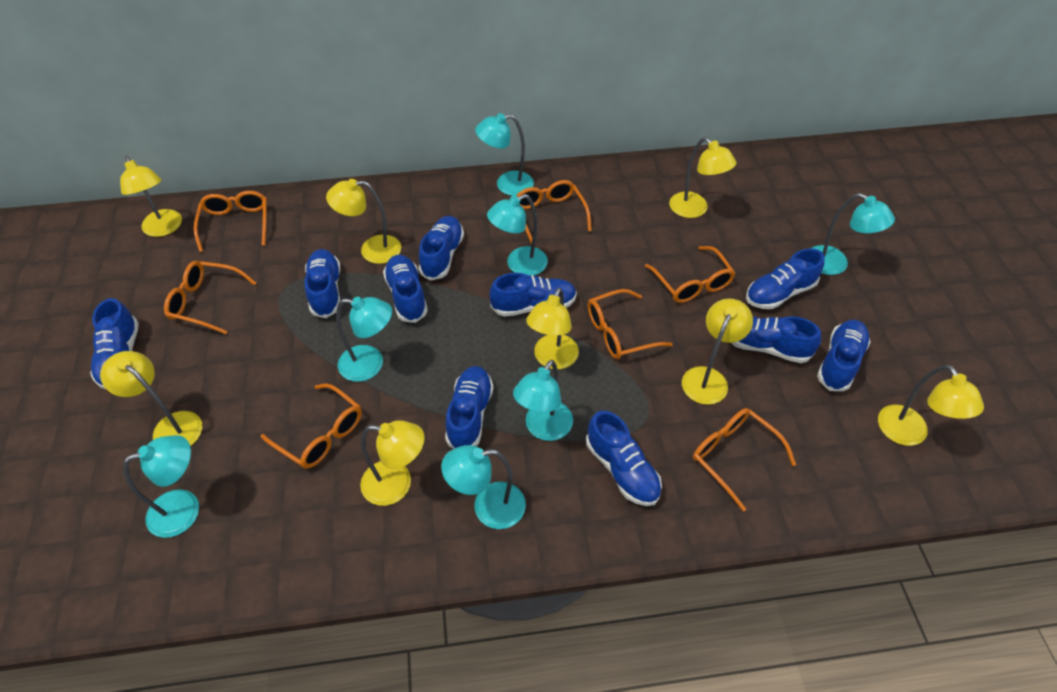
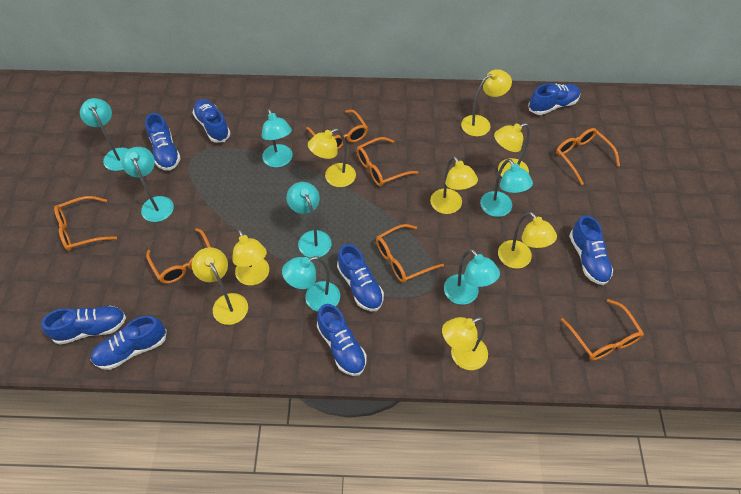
blue shoe: [90,298,139,389] [305,249,341,318] [383,255,428,323] [418,216,464,281] [445,366,494,449] [490,273,577,317] [586,411,662,506] [731,316,821,363] [746,248,825,309] [817,320,870,391] = 10 -> [41,306,126,345] [90,316,167,370] [145,113,181,171] [193,99,231,143] [317,304,367,376] [337,244,384,311] [528,83,580,115] [569,215,613,285] = 8

